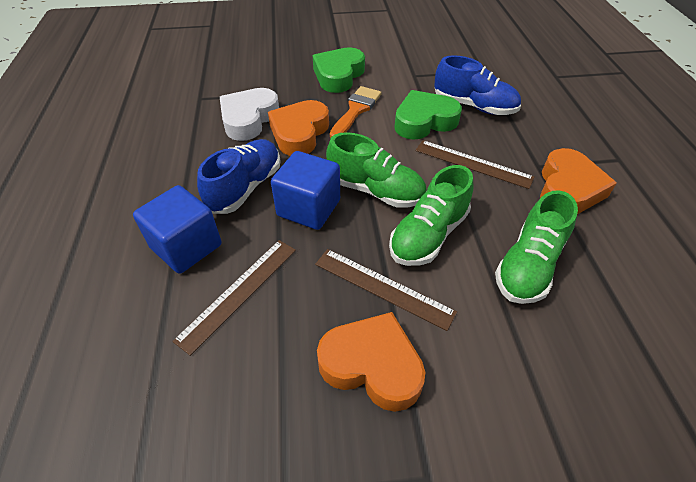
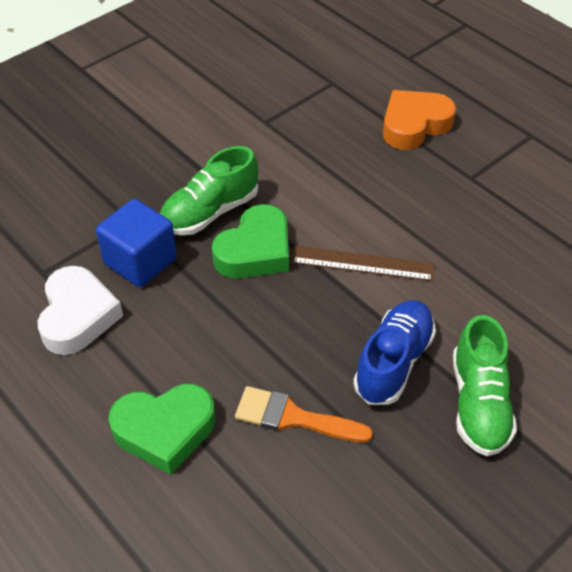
blue cube: [133,185,221,274] [271,151,340,230] = 2 -> [96,199,177,287] = 1
blue shoe: [197,139,280,214] [434,55,521,115] = 2 -> [353,300,436,405] = 1
brown ruler: [172,240,296,356] [315,249,457,331] [415,140,534,189] = 3 -> [291,246,435,281] = 1
green shoe: [326,132,427,208] [389,165,474,266] [495,190,578,304] = 3 -> [160,146,258,235] [453,315,517,456] = 2
orange heart: [268,100,329,156] [317,312,425,412] [540,148,617,214] = 3 -> [383,90,456,150] = 1

